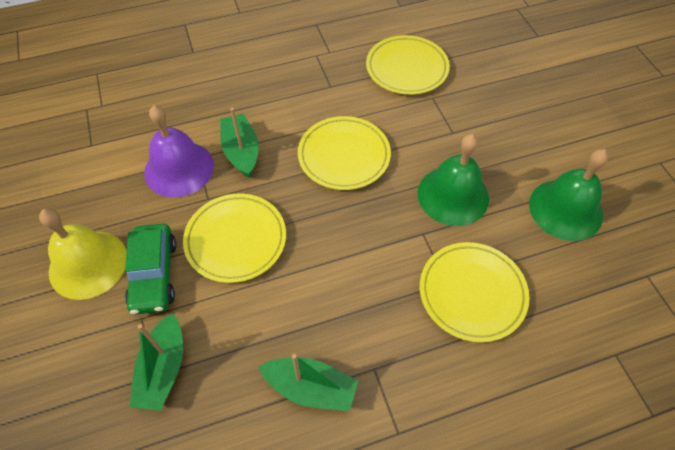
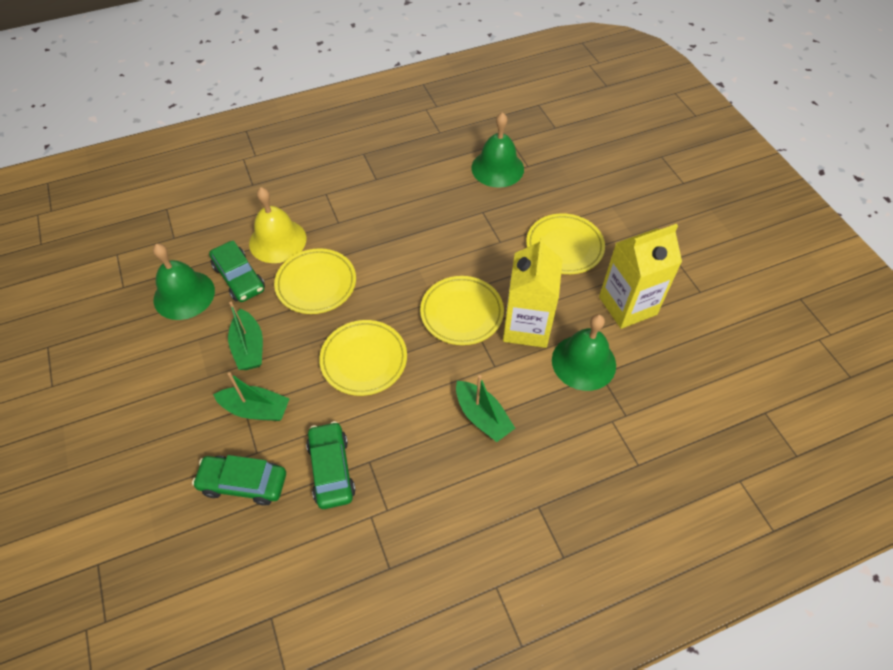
green bell: [418,134,489,226] [529,149,609,241] = 2 -> [153,244,215,320] [471,112,524,188] [552,314,616,391] = 3
green car: [125,224,176,314] = 1 -> [192,455,286,506] [209,240,265,302] [306,421,356,509] = 3
purple bell: [144,105,214,197] = 1 -> none = 0
yellow carton: none = 0 -> [503,236,563,348] [599,224,682,329] = 2

